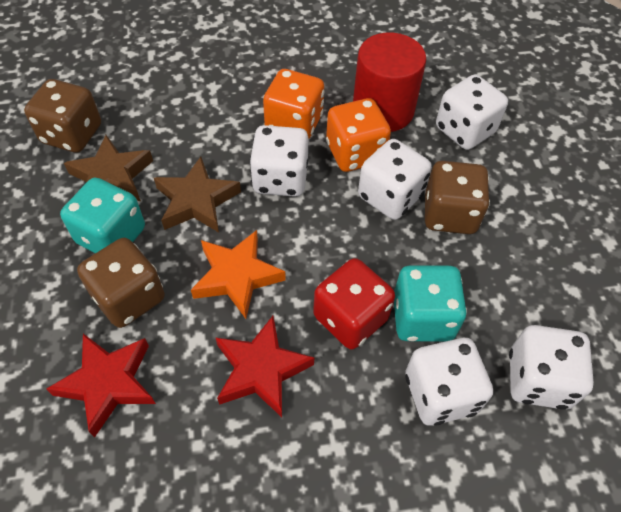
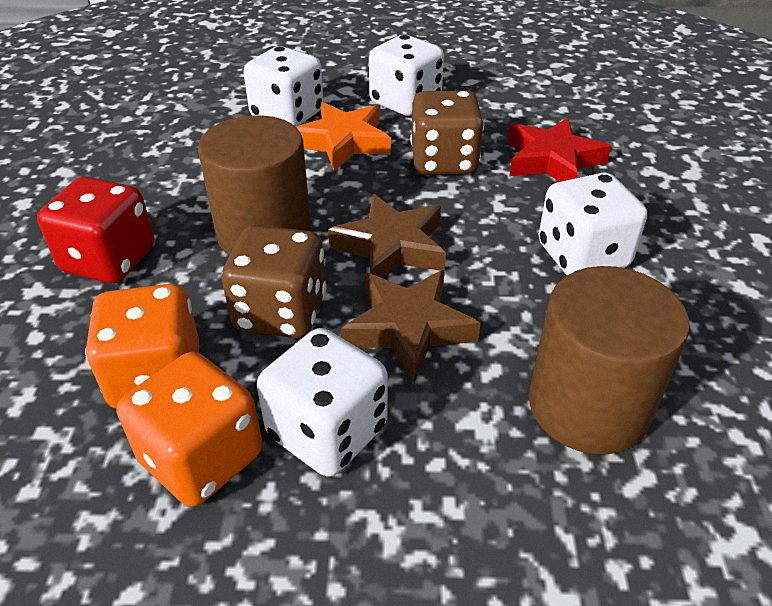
brown cylinder: none = 0 -> [198,115,311,255] [529,266,690,455] = 2
brown dice: [24,79,101,153] [77,238,165,328] [425,161,490,234] = 3 -> [222,225,327,338] [410,90,484,175] = 2
red cylinder: [353,33,426,132] = 1 -> none = 0
red star: [47,334,156,438] [216,316,314,417] = 2 -> [508,117,611,182] = 1
turquoise dice: [60,177,145,253] [394,265,467,341] = 2 -> none = 0
white dice: [249,125,309,197] [358,139,432,220] [405,338,493,426] [436,75,508,150] [509,325,594,410] = 5 -> [243,46,324,126] [257,328,388,477] [369,35,444,116] [539,173,647,275] = 4

